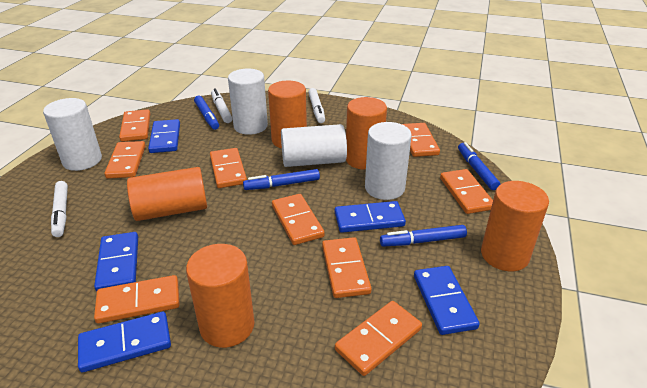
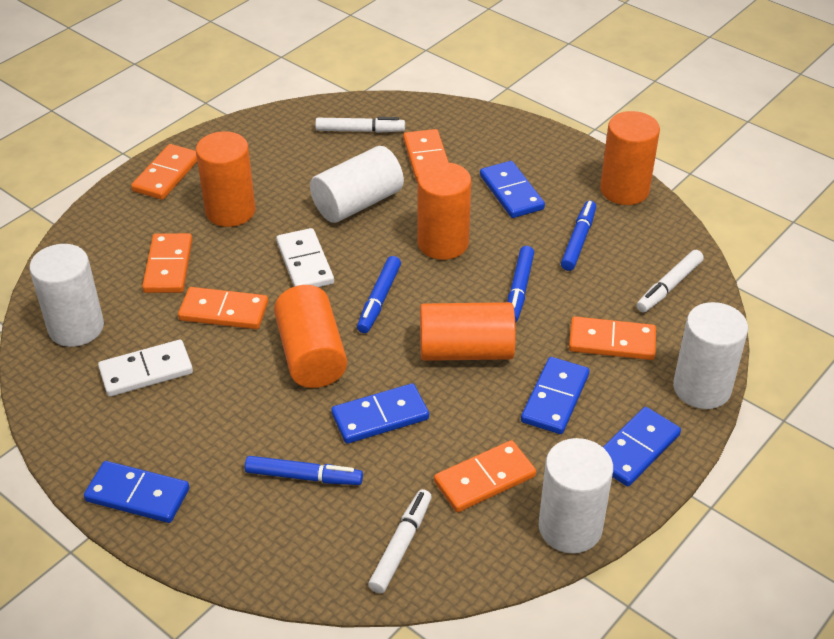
orange domino: [94,275,180,324] [104,141,146,179] [119,109,150,142] [210,148,247,188] [272,194,325,245] [322,237,372,298] [335,301,422,376] [402,123,440,157] [440,169,493,214] = 9 -> [131,144,197,200] [142,233,192,293] [178,287,268,329] [403,129,449,181] [434,440,536,512] [569,316,656,360] = 6
white domino: none = 0 -> [98,340,193,397] [276,228,334,287] = 2

